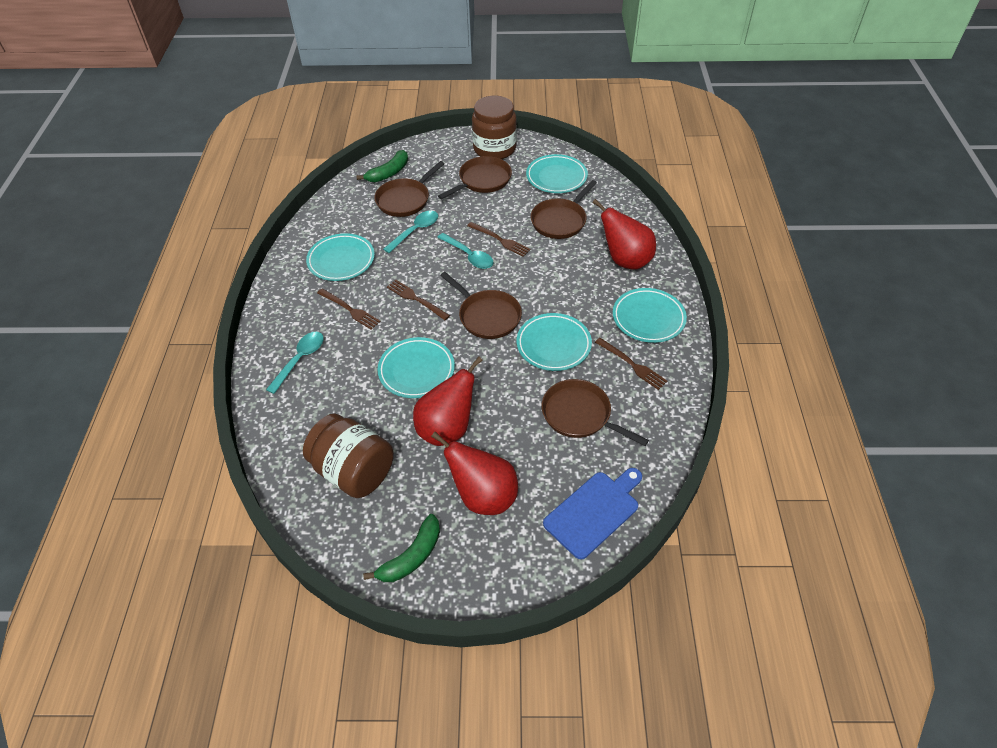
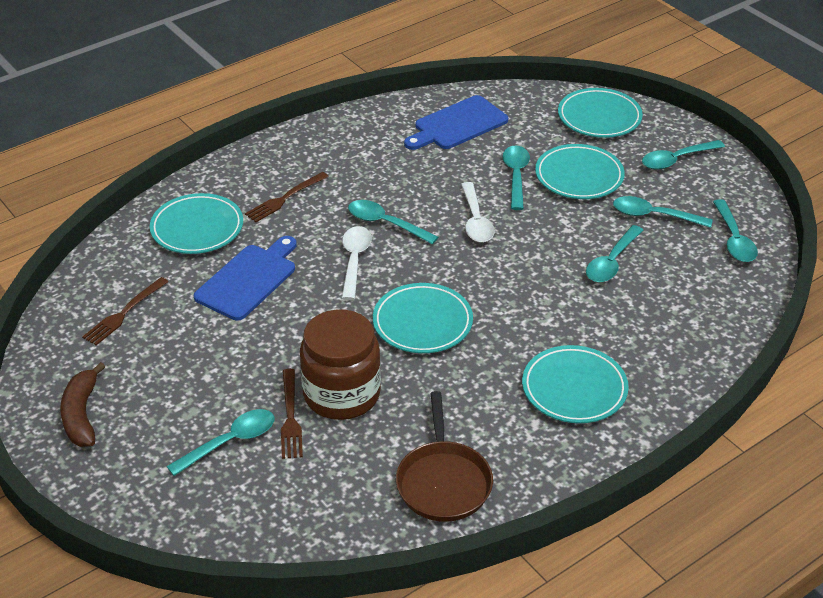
blue cutting board: [543,468,642,559] = 1 -> [194,236,297,321] [404,95,508,150] = 2
brown banana: none = 0 -> [60,362,105,447] = 1
brown fork: [317,288,381,330] [387,280,450,320] [467,222,531,257] [595,338,667,390] = 4 -> [82,277,169,345] [245,172,329,222] [281,369,303,459] = 3
brown jar: [303,414,394,498] [472,96,517,159] = 2 -> [300,309,381,420] = 1
brown pan: [375,161,444,217] [438,156,512,199] [440,272,522,339] [531,180,597,239] [542,379,649,446] = 5 -> [396,391,493,522] = 1
green banana: [356,150,408,182] [363,514,440,582] = 2 -> none = 0
red pear: [413,357,483,446] [431,432,518,515] [592,199,656,270] = 3 -> none = 0
turquoise spoon: [266,332,324,394] [383,211,438,253] [437,233,494,269] = 3 -> [167,409,275,476] [348,200,438,244] [503,146,530,210] [586,225,643,282] [613,196,713,228] [642,140,725,170] [713,199,758,262] = 7
white spoon: none = 0 -> [342,226,372,300] [461,182,495,242] = 2

